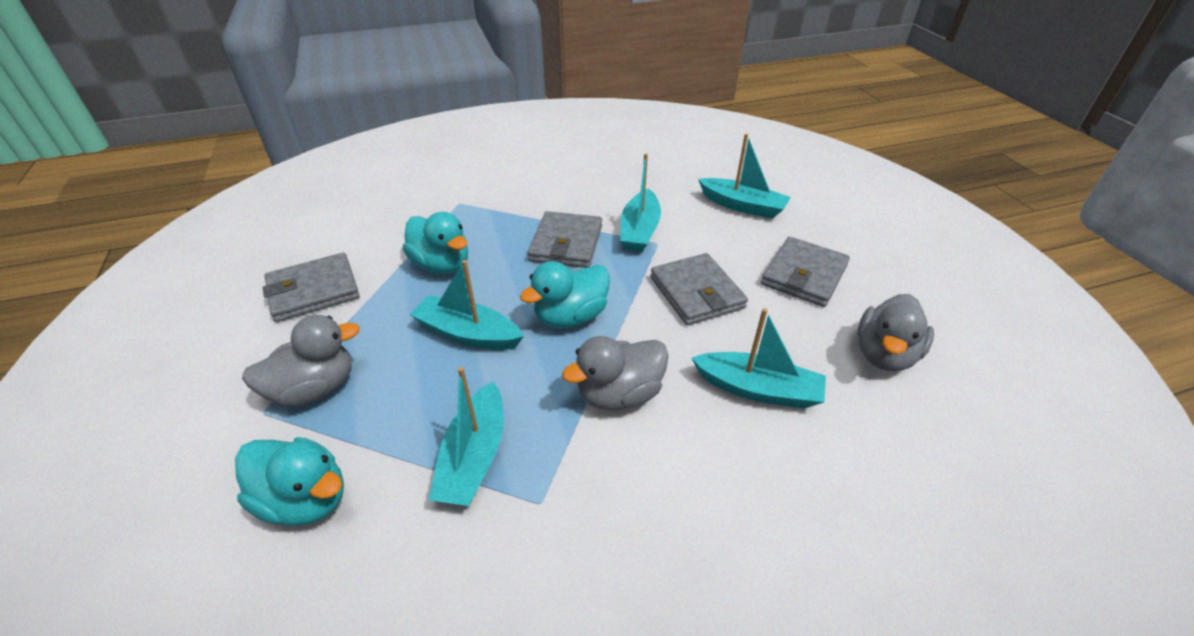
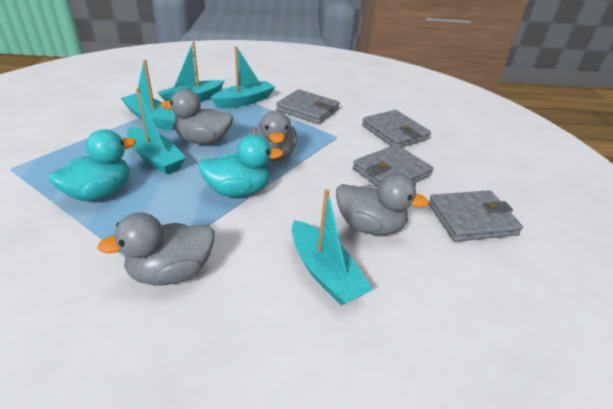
grey duck: [242,315,360,406] [562,336,669,411] [857,294,934,371] = 3 -> [97,212,214,285] [161,89,233,145] [251,111,297,162] [336,173,429,236] = 4
turquoise duck: [235,437,344,526] [403,212,468,274] [520,261,610,328] = 3 -> [49,129,136,201] [198,134,283,197] = 2

